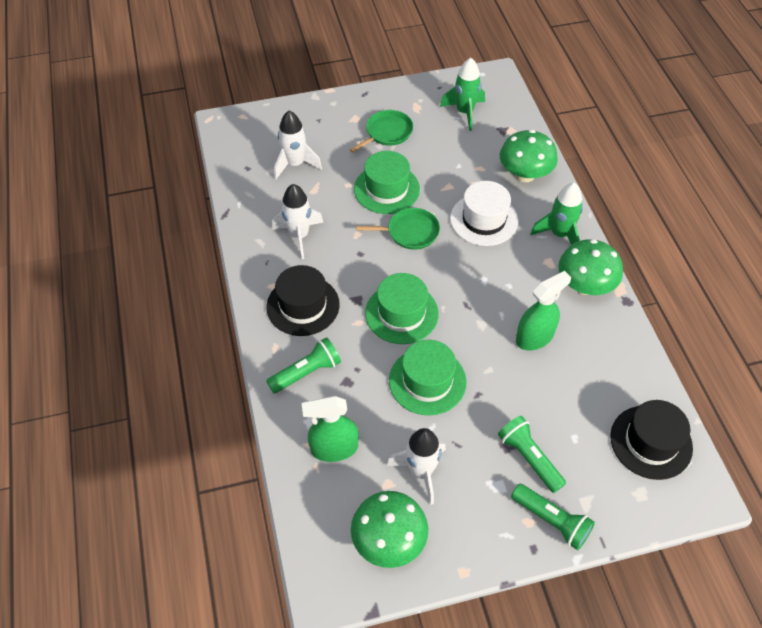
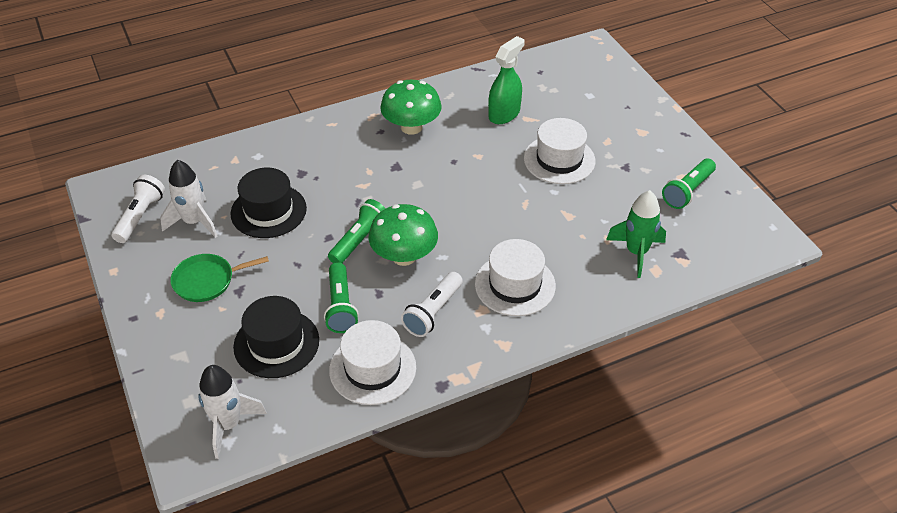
green hat: [354,151,420,214] [365,273,439,344] [389,340,466,416] = 3 -> none = 0
green mushroom: [351,491,428,568] [500,130,558,182] [558,239,623,295] = 3 -> [368,204,438,266] [380,80,442,135] = 2
green pan: [350,110,413,153] [356,208,440,250] = 2 -> [170,254,269,302] = 1
green rocket: [440,58,485,131] [530,182,583,245] = 2 -> [606,190,666,278] = 1
green spray bottle: [302,396,359,462] [516,271,571,350] = 2 -> [488,36,525,124] = 1
white flashlight: none = 0 -> [111,175,165,243] [401,272,463,337] = 2
white hat: [450,181,518,246] = 1 -> [329,320,416,405] [475,239,556,316] [524,118,595,184] = 3
white rocket: [272,184,324,259] [274,111,322,180] [387,428,446,505] = 3 -> [160,160,218,238] [198,365,267,459] = 2

